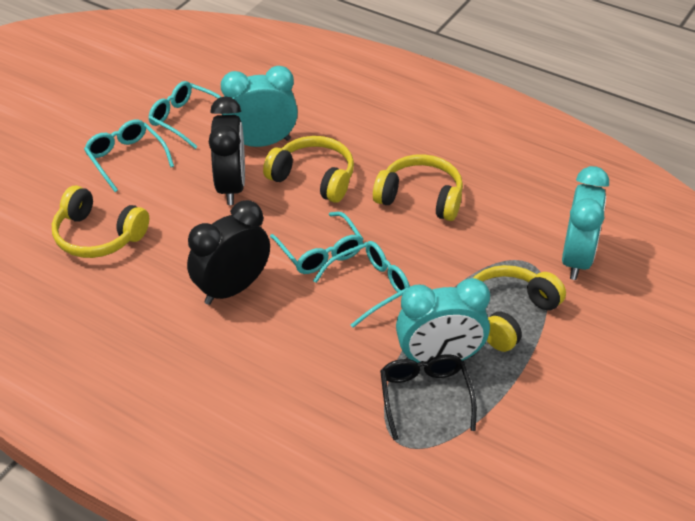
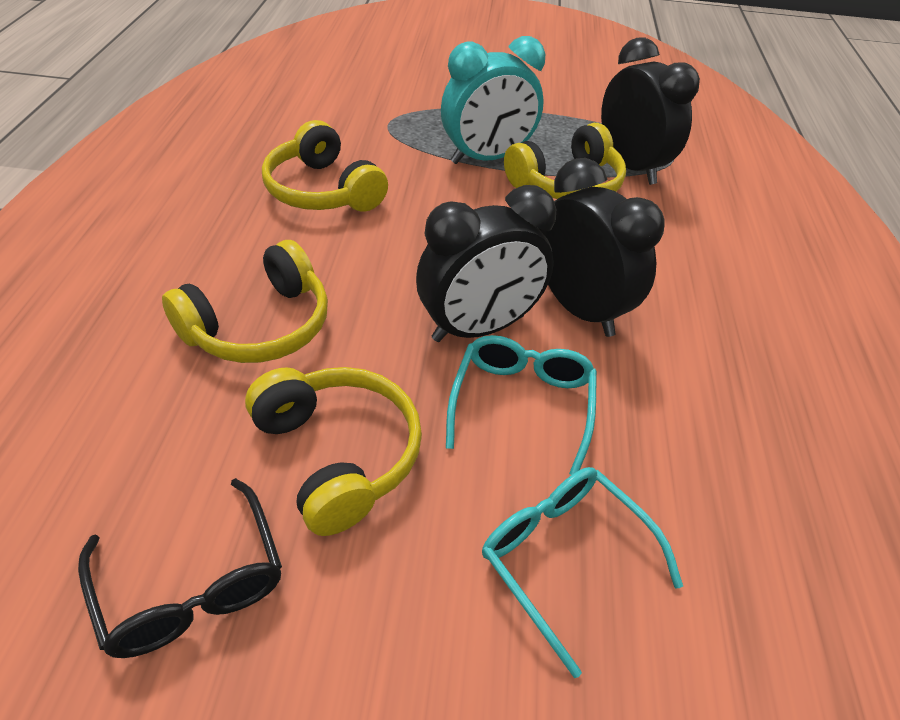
black clock: [187,200,270,305] [209,97,245,205] = 2 -> [416,185,556,342] [538,158,664,337] [601,37,700,185] = 3
turquoise clock: [221,66,298,147] [396,278,490,363] [562,166,609,280] = 3 -> [441,36,545,164] = 1
turquoise glasses: [84,120,174,192] [148,81,221,149] [270,212,363,274] [313,241,410,328] = 4 -> [446,335,597,475] [482,467,683,678] = 2

